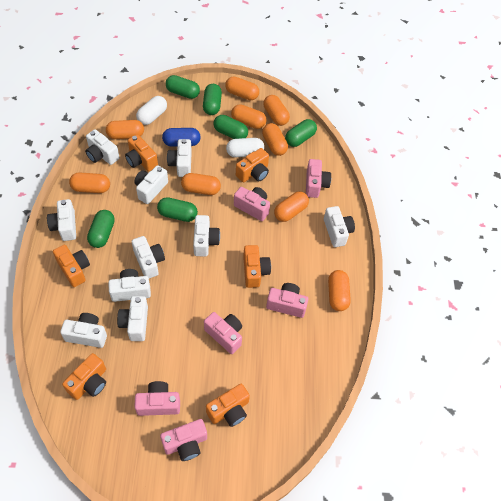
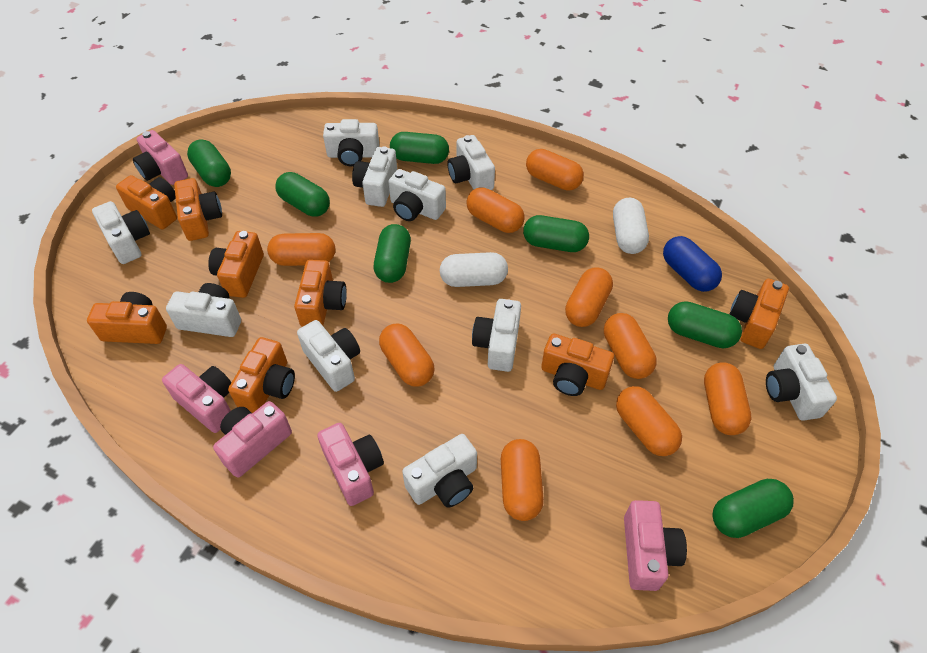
green capsule: [87,210,115,248] [157,197,198,222] [166,75,200,99] [203,84,222,115] [214,115,248,139] [285,119,317,147] = 6 -> [187,140,231,187] [275,172,330,217] [374,224,411,283] [390,132,449,164] [523,215,589,252] [668,301,742,348] [712,479,794,538] = 7
orange camera: [53,245,90,287] [62,353,106,400] [125,134,158,172] [206,384,250,427] [236,148,269,182] [243,245,271,288] = 6 -> [87,292,167,344] [116,175,177,229] [174,178,222,241] [208,231,264,298] [228,337,295,413] [294,260,347,327] [541,334,614,396] [730,279,789,349] = 8
pink camera: [134,381,180,416] [160,419,207,461] [204,312,242,354] [234,187,270,221] [266,283,309,318] [306,159,331,198] = 6 -> [133,130,188,185] [162,364,231,433] [213,401,292,478] [317,423,384,506] [624,500,687,591] = 5

